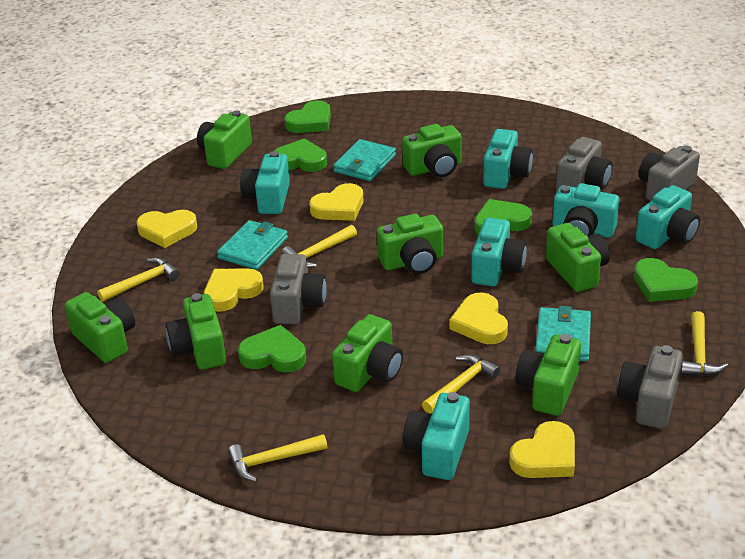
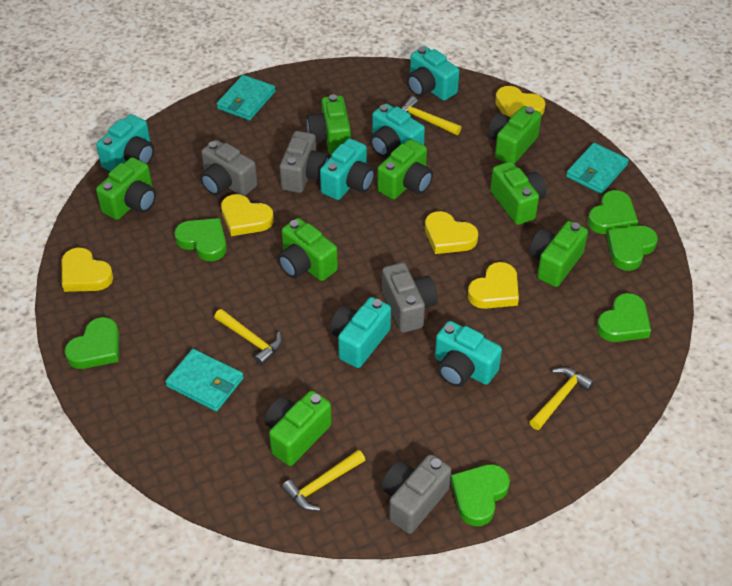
green heart: [238,325,306,372] [274,138,327,172] [284,100,331,133] [475,199,532,235] [634,258,698,302] = 5 -> [64,317,119,369] [174,218,227,261] [451,464,510,526] [588,190,638,234] [597,293,651,342] [607,226,658,271] = 6
yellow hammer: [97,257,180,302] [228,434,327,482] [282,225,357,268] [422,354,501,414] [680,311,728,376] = 5 -> [214,309,282,366] [282,450,365,511] [401,96,461,135] [530,367,594,430] = 4

